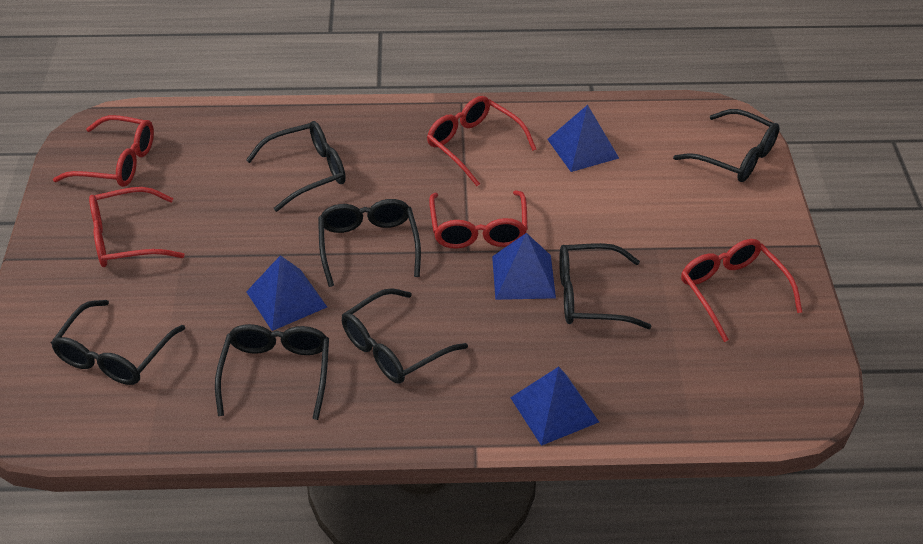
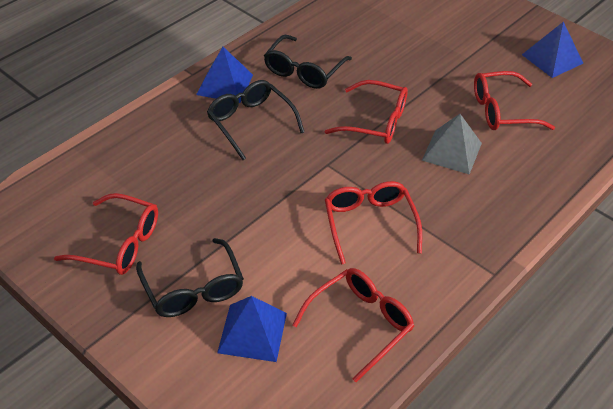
black glasses: [51,300,185,385] [215,324,329,420] [246,121,346,212] [318,199,421,287] [342,288,468,384] [559,243,652,329] [673,109,780,182] = 7 -> [136,238,244,317] [207,80,304,160] [264,35,352,89] = 3
blue pyramid: [246,255,327,331] [492,233,556,300] [510,367,599,446] [547,105,619,172] = 4 -> [196,47,253,103] [217,296,287,362] [522,21,584,78] = 3
grey pyramid: none = 0 -> [422,114,482,175] = 1

